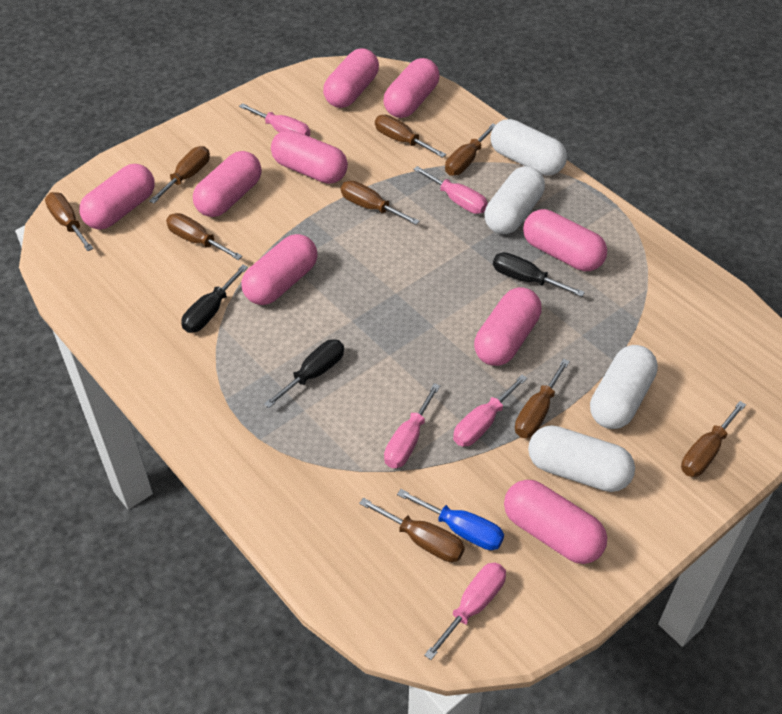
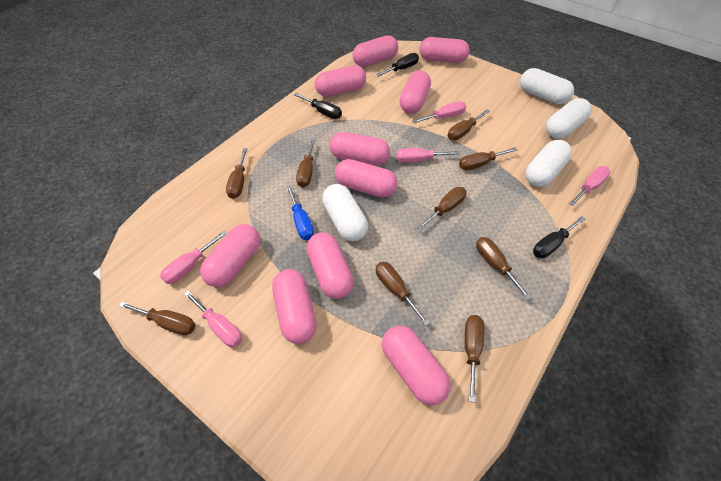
pink capsule: [79,164,155,230] [193,151,262,217] [242,234,317,305] [271,130,348,184] [323,48,379,108] [384,58,439,118] [474,287,542,366] [504,480,607,564] [523,209,607,271] = 9 -> [200,224,260,287] [272,269,317,344] [306,233,354,299] [315,65,366,97] [330,132,390,165] [335,159,397,198] [353,35,398,67] [382,326,451,405] [400,71,431,114] [420,37,470,63] = 10

